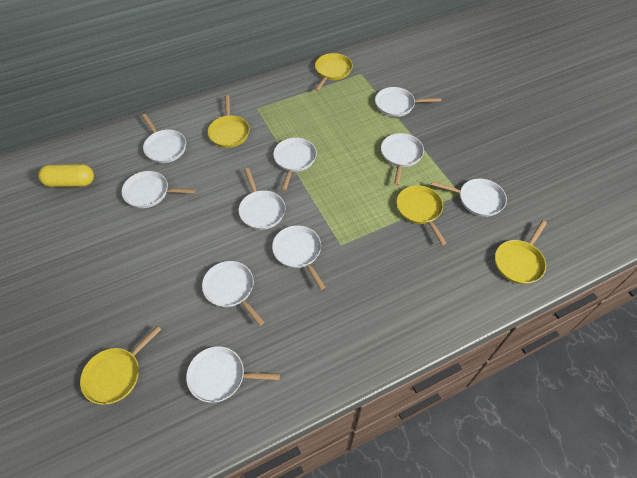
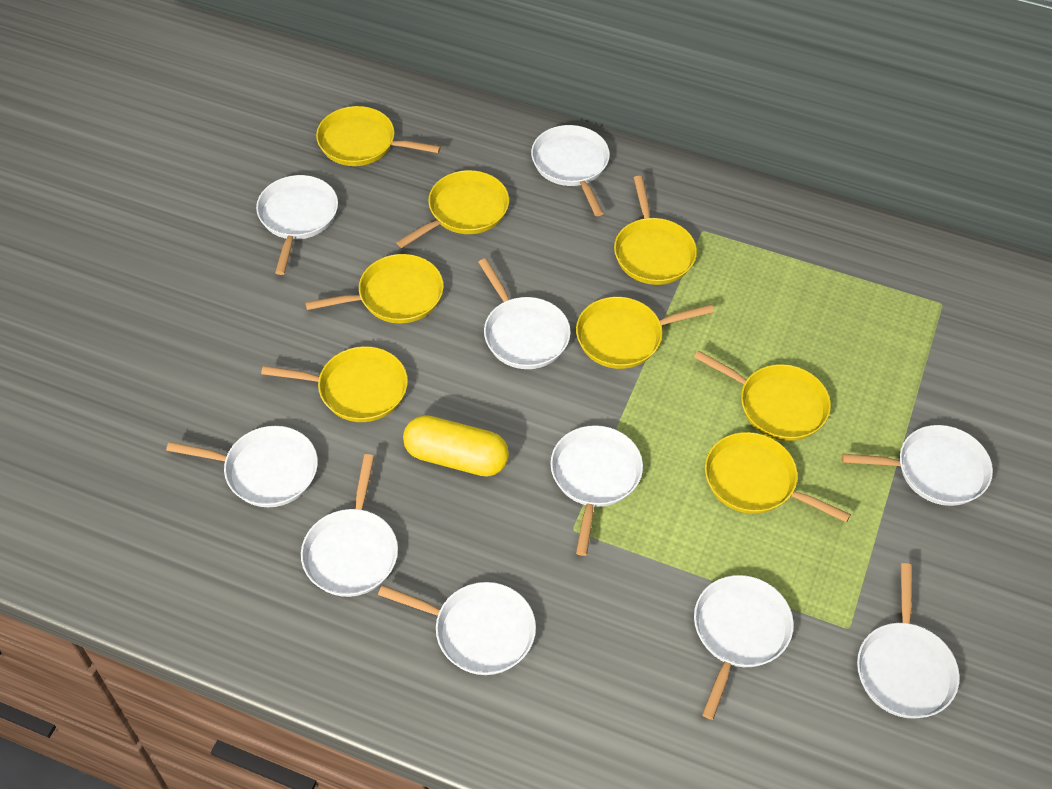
yellow pan: [80,326,161,405] [208,95,250,148] [315,53,353,91] [397,185,447,245] [495,220,547,284] = 5 -> [261,346,408,422] [305,254,444,324] [316,106,441,166] [396,170,509,248] [576,297,714,369] [614,176,697,285] [694,350,831,441] [705,432,851,523] = 8

